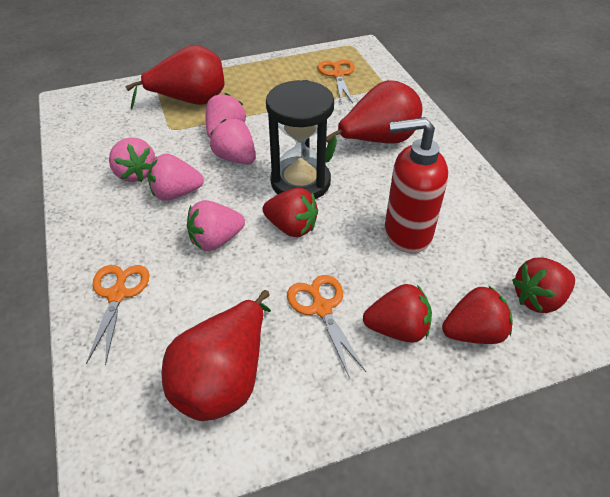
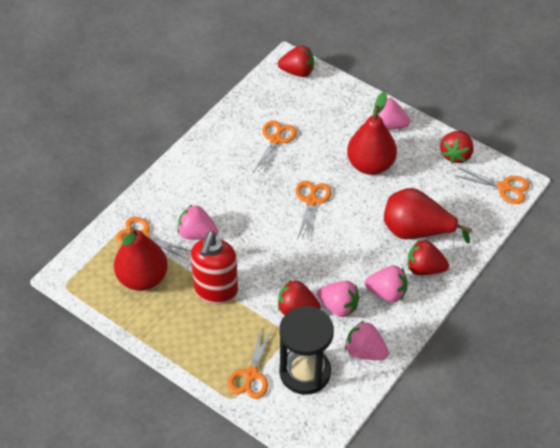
orange scissors: [86,265,150,365] [287,275,366,376] [318,59,355,103] = 3 -> [116,217,190,258] [228,328,273,399] [253,120,297,175] [296,181,331,239] [454,168,529,204] = 5

